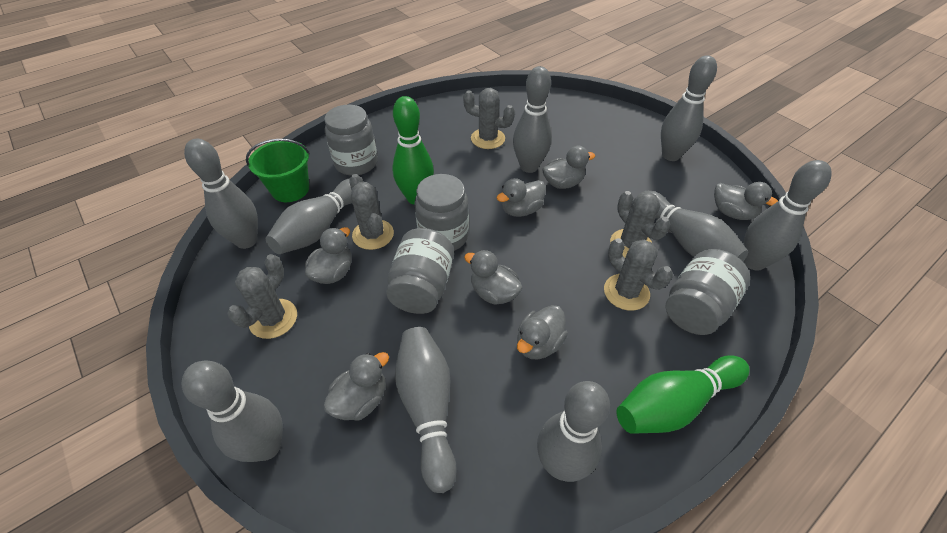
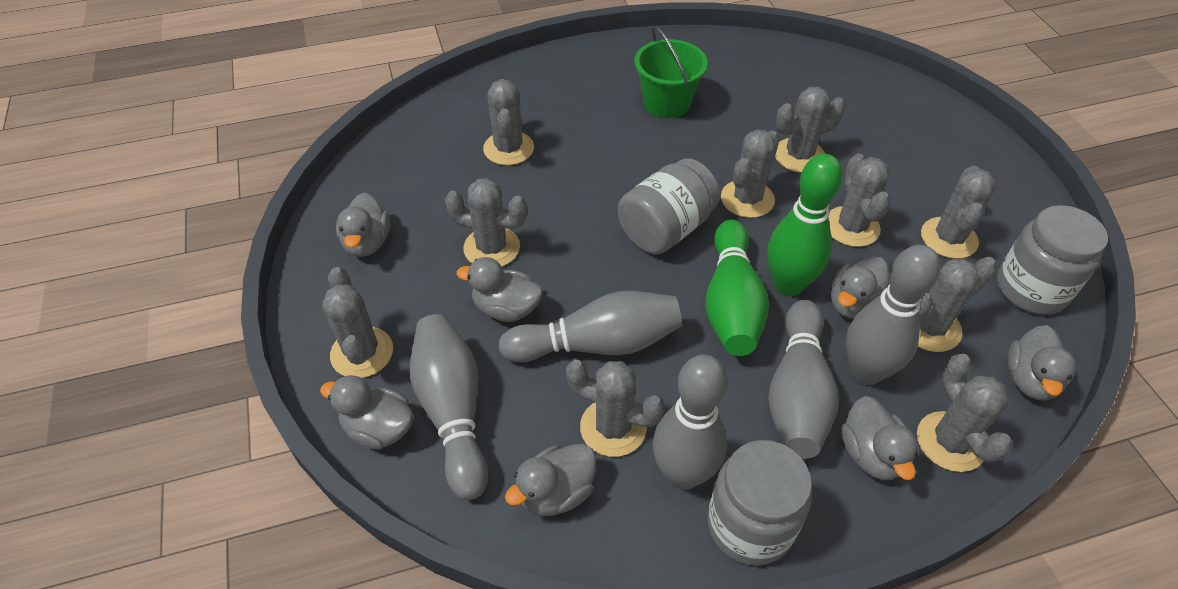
grey bowling pin: [182,361,283,462] [184,139,258,249] [266,179,352,254] [395,327,457,493] [513,66,552,173] [537,381,610,482] [644,191,748,262] [661,56,717,161] [743,160,832,271] = 9 -> [410,314,488,500] [498,291,682,363] [653,355,727,490] [768,300,839,459] [846,245,940,385] = 5
grey cactus: [227,254,297,339] [350,174,394,250] [463,88,515,149] [604,238,673,311] [610,191,671,257] = 5 -> [322,267,393,378] [445,178,527,266] [483,79,534,165] [566,360,665,457] [721,129,780,218] [775,87,845,173] [828,154,891,247] [917,257,997,352] [917,353,1013,472] [921,166,996,259] = 10
grey jar: [324,105,378,176] [386,228,454,314] [414,174,469,251] [665,249,750,335] = 4 -> [618,158,720,254] [708,440,812,566] [997,205,1108,315] = 3

